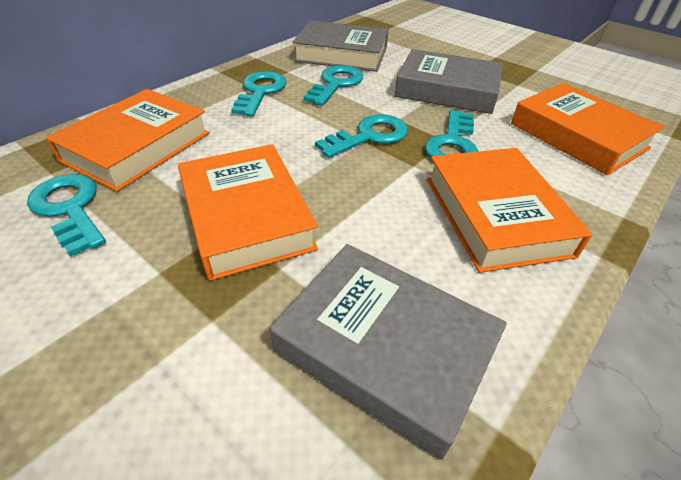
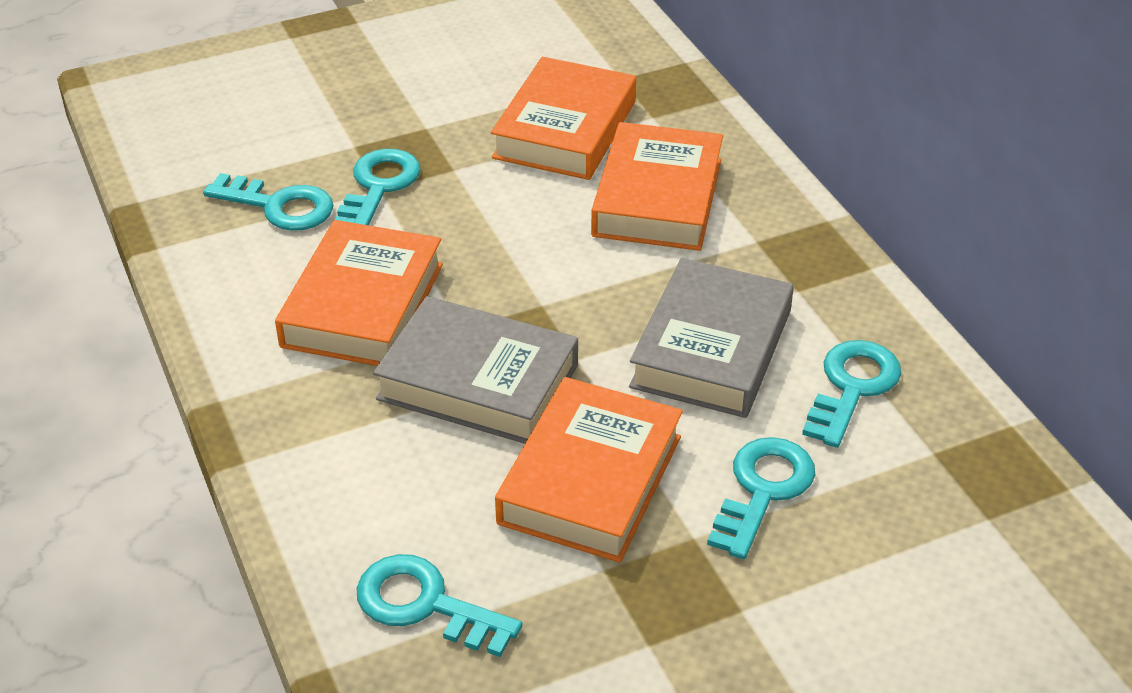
grey book: [270,244,507,460] [293,20,389,72] [395,49,503,114] = 3 -> [373,296,578,444] [629,258,794,418] = 2

